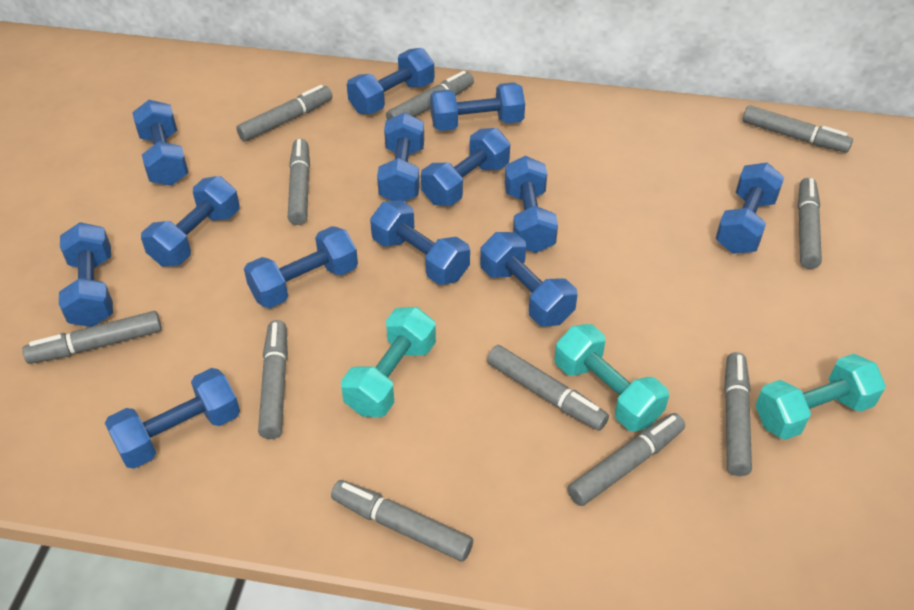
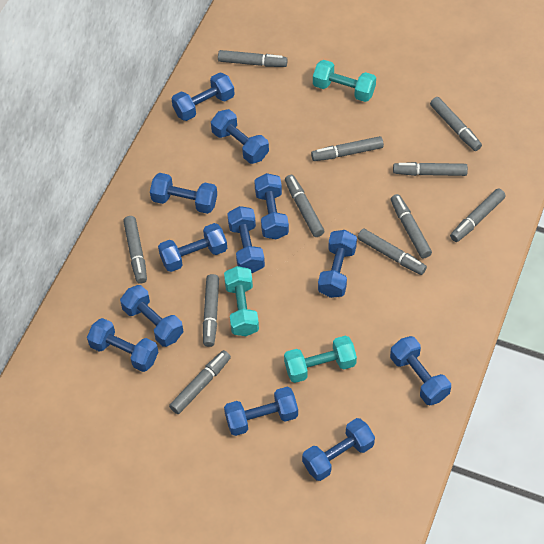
blue dumbbell: [59,222,113,327] [105,368,240,469] [132,100,189,186] [141,176,240,267] [244,226,358,308] [347,48,435,114] [370,200,470,285] [377,112,424,202] [421,128,510,206] [430,82,525,131] [480,232,577,326] [504,156,558,253] [716,162,784,254] = 13 -> [87,318,158,372] [120,285,183,347] [150,173,217,214] [158,223,227,272] [172,73,235,121] [211,109,269,164] [224,387,298,436] [227,206,265,273] [254,173,289,239] [302,418,375,481] [318,230,357,298] [390,336,451,405] = 12

